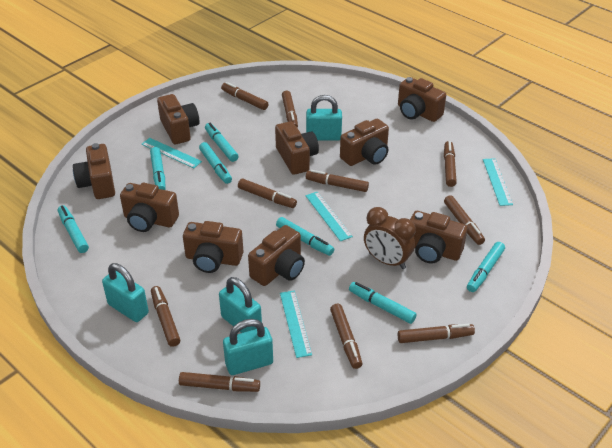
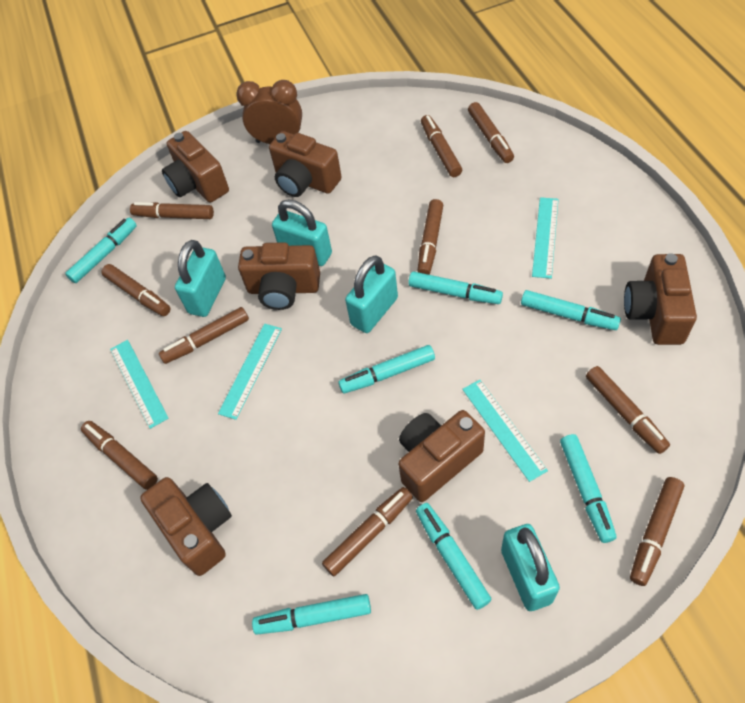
brown camera: [73,143,115,199] [120,183,179,232] [157,94,200,144] [183,221,243,273] [248,225,305,286] [275,121,319,175] [340,119,389,166] [398,77,446,122] [410,211,467,263] = 9 -> [140,477,232,576] [162,131,229,203] [238,242,320,310] [269,131,342,197] [398,410,485,502] [624,253,697,345] = 6

